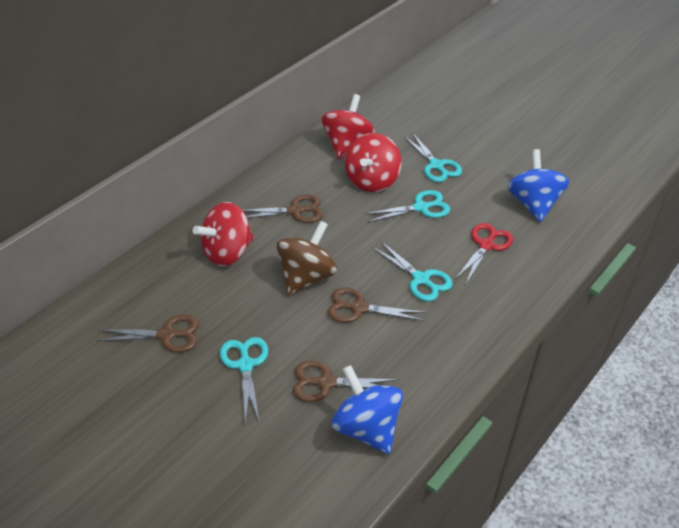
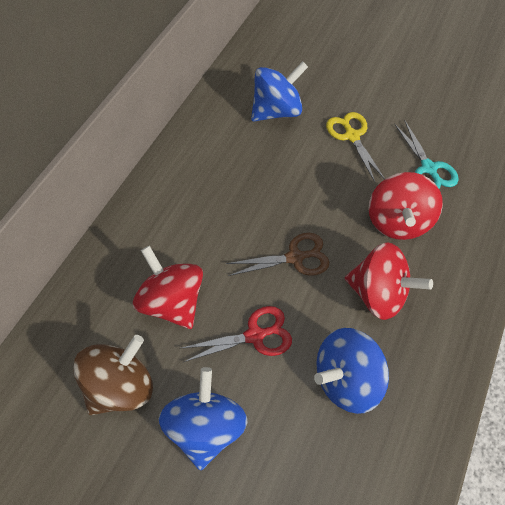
blue spinning top: [332,365,403,454] [507,149,569,222] = 2 -> [159,367,248,470] [251,61,308,121] [314,328,389,414] = 3
brown scissors: [96,315,199,352] [243,195,323,223] [293,360,399,402] [327,287,426,323] = 4 -> [226,233,329,276] = 1
turquoise scissors: [220,337,268,424] [364,190,450,222] [373,242,453,301] [404,134,462,182] = 4 -> [394,121,459,189] = 1
yellow scissors: none = 0 -> [326,112,385,182] = 1

